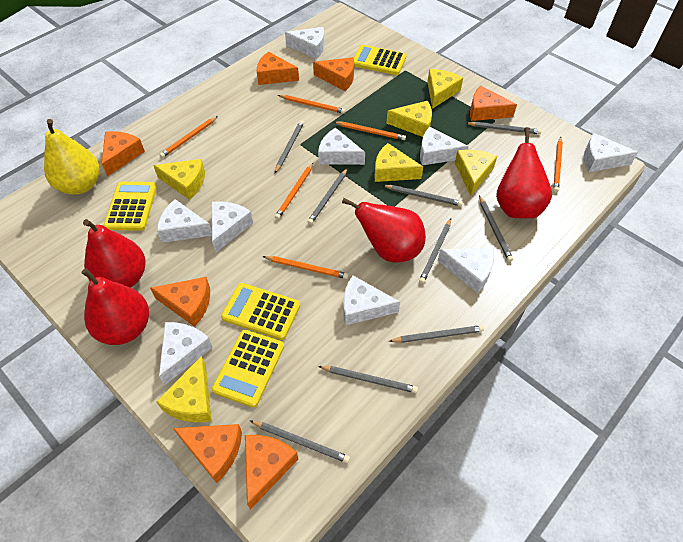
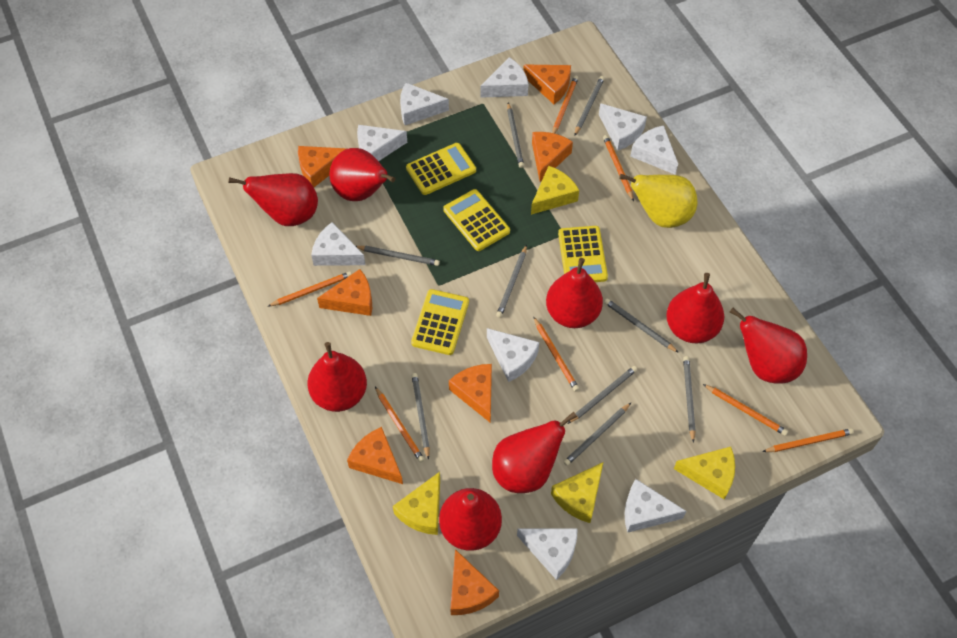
orange pencil: [159,116,218,158] [262,256,349,279] [275,163,313,219] [278,95,345,114] [334,122,406,140] [553,136,563,192] = 6 -> [267,271,352,307] [375,387,425,463] [534,317,579,391] [552,76,578,134] [603,135,634,201] [703,384,788,436] [762,428,854,452] = 7
red pear: [81,268,149,345] [83,219,146,288] [342,198,426,263] [496,127,552,219] = 4 -> [229,173,318,226] [307,342,367,412] [329,148,395,201] [439,488,502,551] [492,411,577,493] [546,258,603,328] [666,273,724,343] [730,308,807,384] = 8
yellow cheese: [153,159,205,200] [156,356,212,422] [375,143,423,182] [386,101,432,137] [428,69,463,109] [455,150,497,196] = 6 -> [393,472,440,535] [531,166,579,215] [551,462,603,523] [674,447,735,499] = 4

